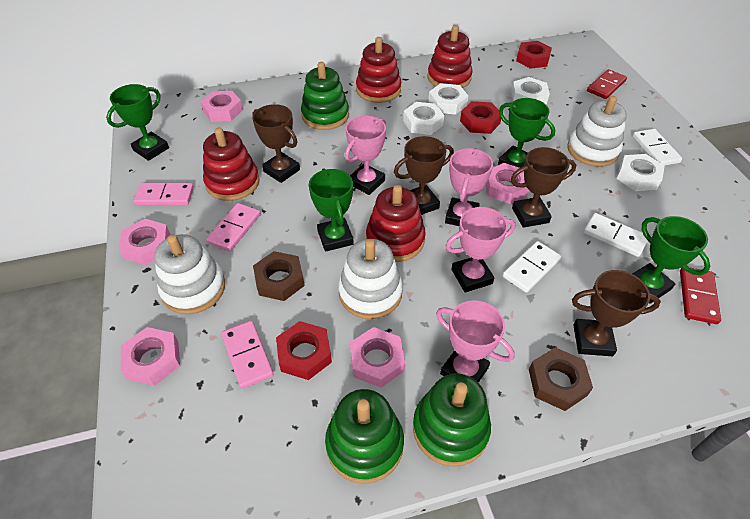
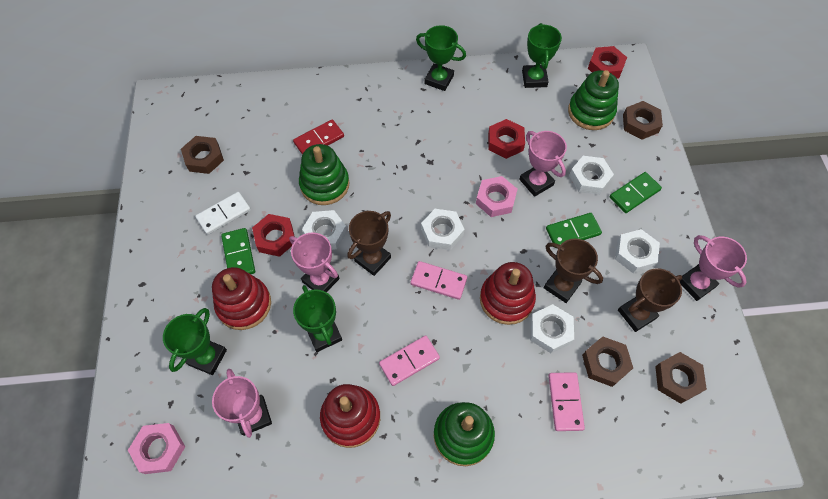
brown nut: [253,251,305,301] [529,347,593,411] = 2 -> [181,136,224,174] [582,336,633,387] [623,101,663,140] [655,352,707,404] = 4
brown trophy: [252,104,300,183] [394,136,454,215] [511,147,576,228] [572,270,661,356] = 4 -> [347,211,391,276] [544,239,603,303] [618,268,683,332] = 3
green domino: none = 0 -> [221,228,255,274] [546,213,602,245] [610,172,662,213] = 3
pink nut: [119,219,171,265] [121,327,180,386] [201,91,243,122] [350,327,405,388] [486,163,529,204] = 5 -> [128,423,185,474] [476,176,517,217] = 2
red domino: [587,69,627,99] [680,268,721,324] = 2 -> [293,119,344,155] = 1
red stacking toy: [203,127,260,201] [356,37,401,103] [366,185,426,262] [428,25,473,88] = 4 -> [212,267,271,330] [320,384,380,448] [480,262,536,325] = 3
white domino: [503,241,561,293] [584,213,648,257] [633,129,682,166] = 3 -> [195,192,251,235] = 1
white nut: [403,102,444,135] [428,83,468,115] [511,77,550,104] [617,154,665,191] = 4 -> [302,210,347,250] [421,209,465,250] [530,304,574,353] [569,156,614,195] [615,229,660,273] = 5
white stacking toy: [154,234,225,314] [338,239,403,319] [567,96,627,167] = 3 -> none = 0

